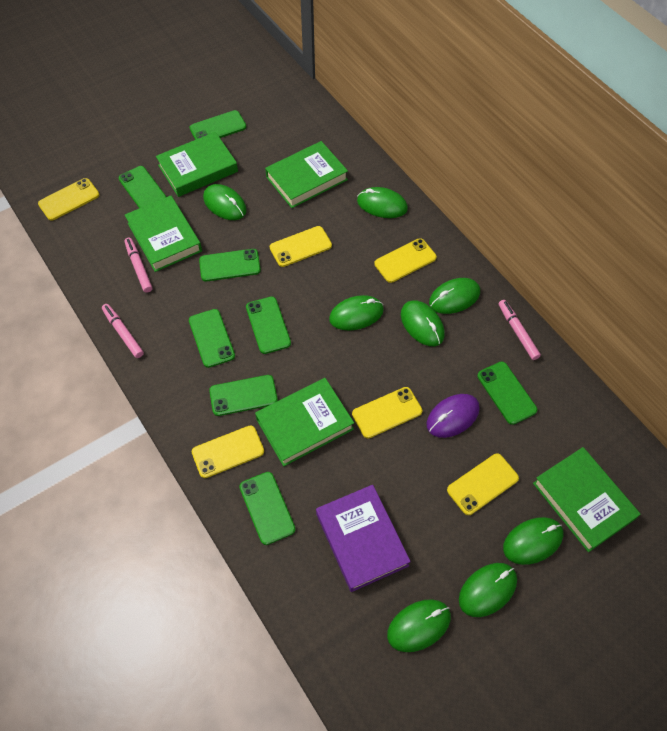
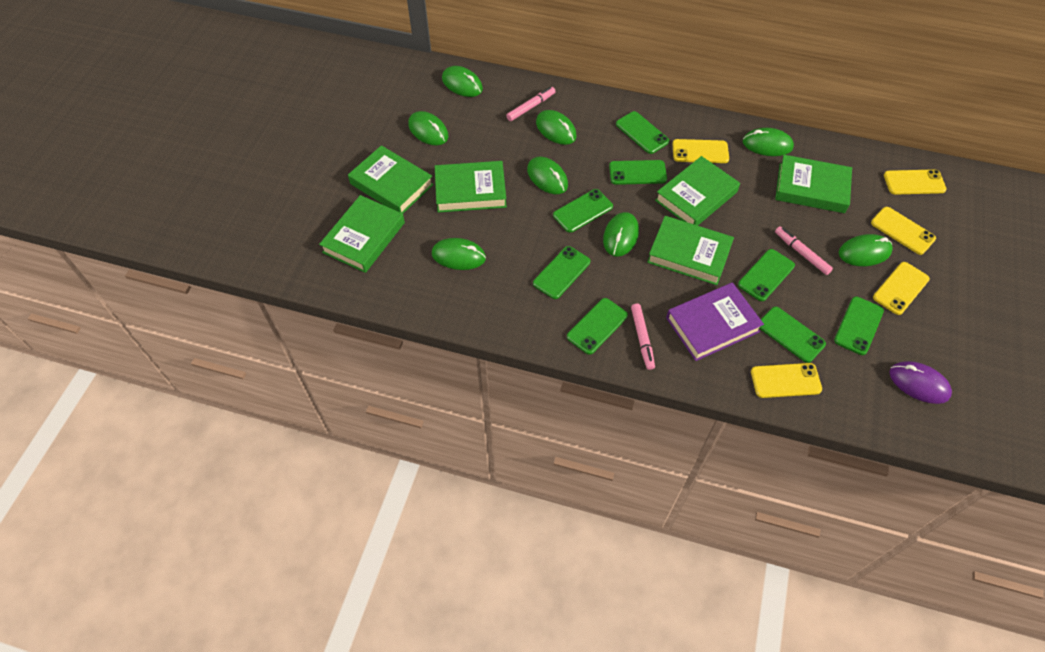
green book: [125,195,202,272] [156,132,238,197] [255,378,354,466] [265,141,348,208] [533,447,641,552] = 5 -> [319,195,405,273] [348,145,434,213] [435,161,507,213] [647,216,734,285] [655,156,740,226] [775,155,852,213] = 6
yellow phone: [38,178,99,221] [192,425,264,478] [270,226,332,267] [352,387,422,438] [374,238,437,283] [447,454,519,515] = 6 -> [672,139,729,163] [751,363,822,398] [871,207,936,255] [873,262,930,315] [884,169,947,195] = 5

